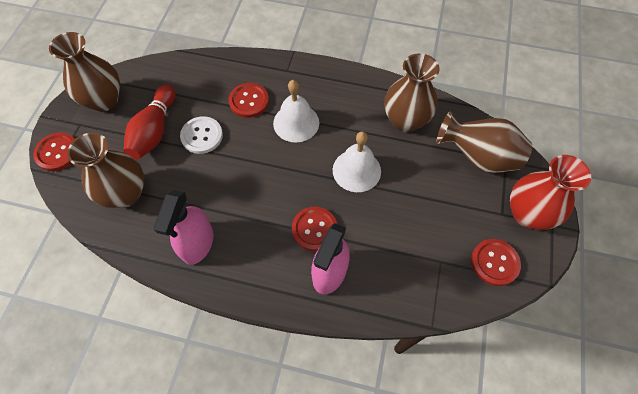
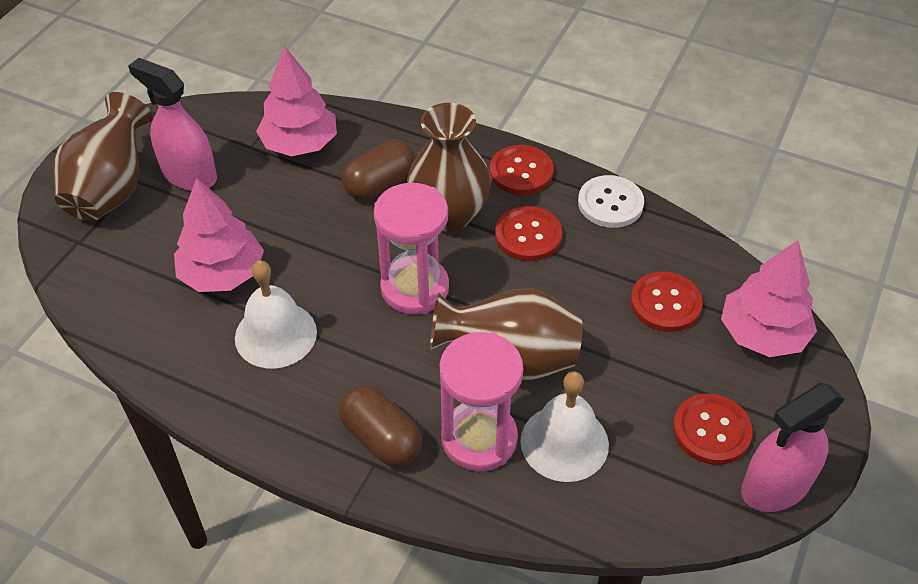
brown capsule: none = 0 -> [339,385,422,467] [342,140,415,200] = 2
brown vase: [49,32,120,112] [67,133,144,208] [384,53,440,132] [437,112,532,173] = 4 -> [53,92,153,221] [407,103,491,232] [430,288,583,381] = 3
pink hourglass: none = 0 -> [374,183,449,315] [440,332,523,471] = 2
pink tree: none = 0 -> [174,178,264,292] [256,46,337,156] [721,240,817,357] = 3
red bowling pin: [123,84,175,160] = 1 -> none = 0
red vase: [510,155,591,230] = 1 -> none = 0

